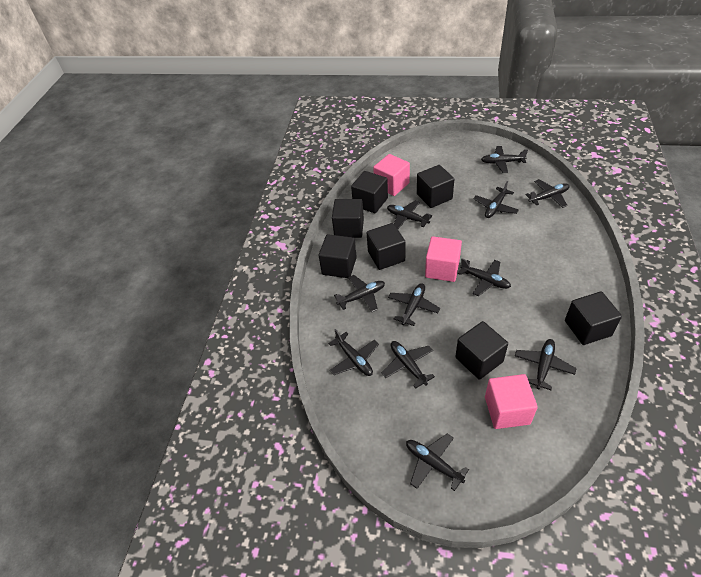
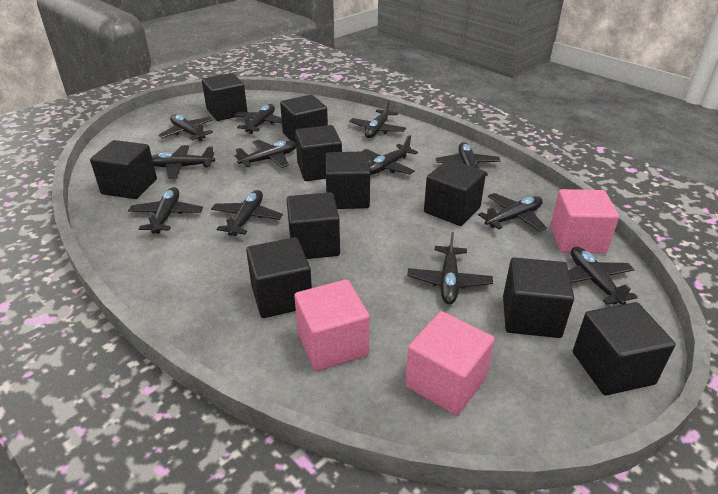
black cube: [319,234,357,278] [332,199,364,238] [351,171,388,213] [367,223,405,270] [417,165,454,208] [455,321,508,380] [565,291,622,345] = 7 -> [90,140,157,199] [202,73,248,121] [246,237,312,318] [280,95,328,143] [286,192,340,259] [295,125,342,181] [325,151,370,209] [424,159,486,226] [503,258,574,338] [573,302,676,395] = 10
black plane: [328,329,379,376] [334,275,385,312] [382,341,435,389] [387,200,432,229] [388,283,440,326] [406,433,469,491] [458,258,511,296] [473,181,519,218] [481,146,528,173] [515,339,577,390] [525,179,569,208] = 11 -> [128,187,203,234] [152,145,215,178] [158,115,214,141] [211,190,283,236] [234,104,282,134] [234,140,296,168] [349,99,406,138] [361,135,418,175] [407,232,493,304] [436,142,501,176] [478,193,547,231] [568,247,638,305] = 12

